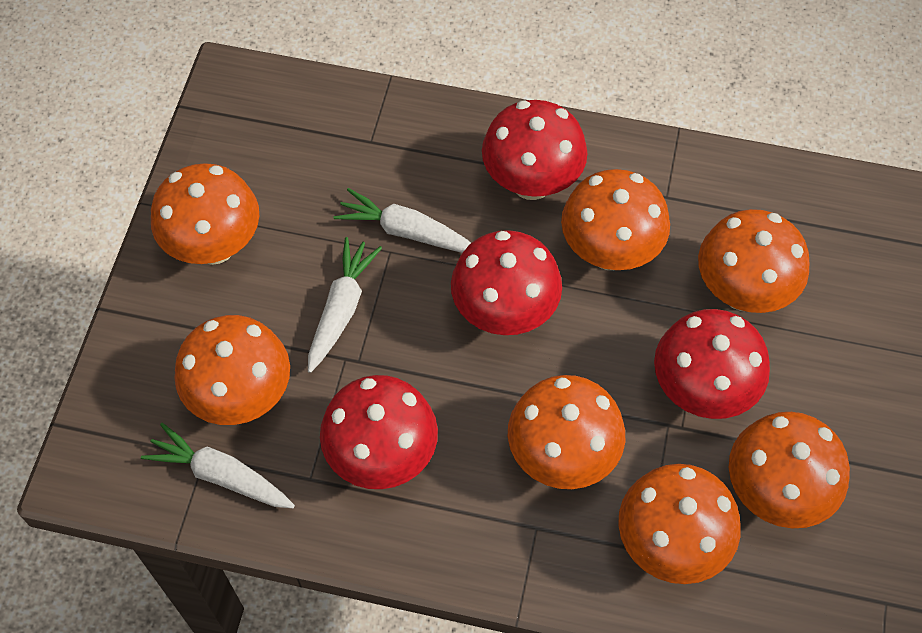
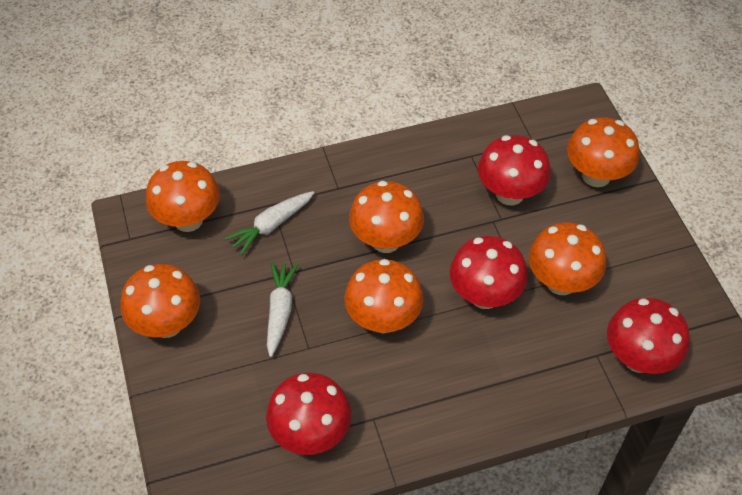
orange mushroom: [151,163,259,265] [174,315,290,425] [508,375,625,489] [561,169,670,270] [618,464,741,584] [698,209,809,313] [729,412,850,528] = 7 -> [120,264,200,338] [146,161,220,232] [344,259,424,334] [349,181,424,253] [529,222,606,295] [567,117,639,187] = 6
white carrot: [141,423,295,508] [308,237,382,373] [334,188,471,253] = 3 -> [225,191,315,255] [267,262,298,357] = 2

